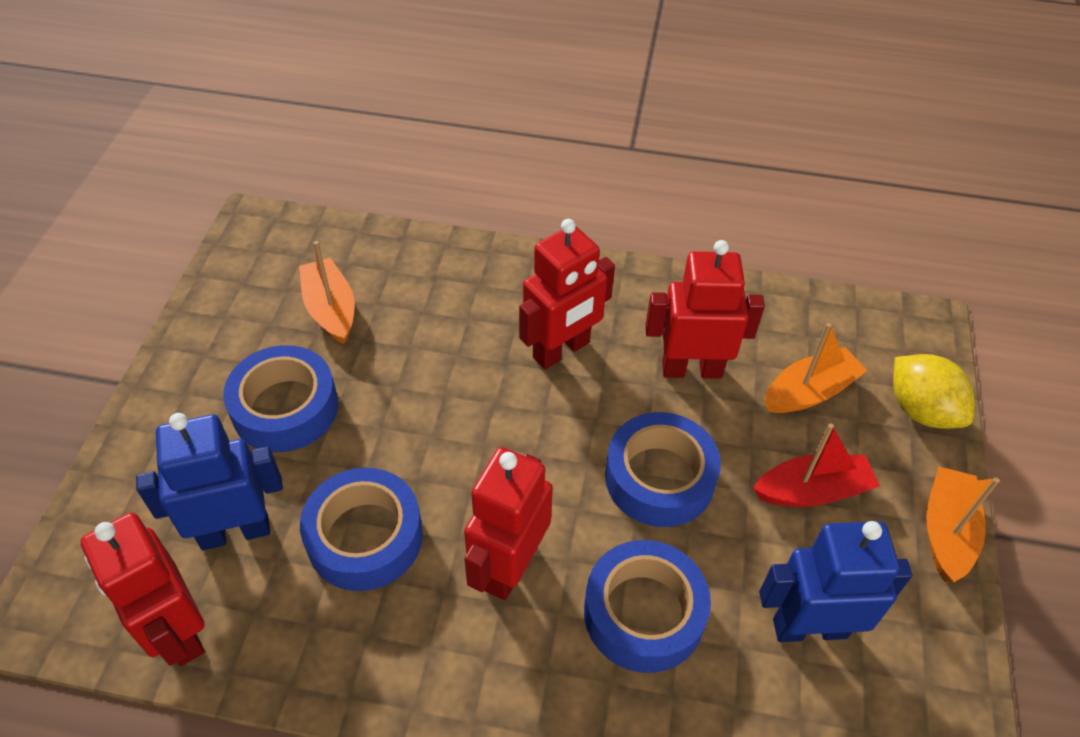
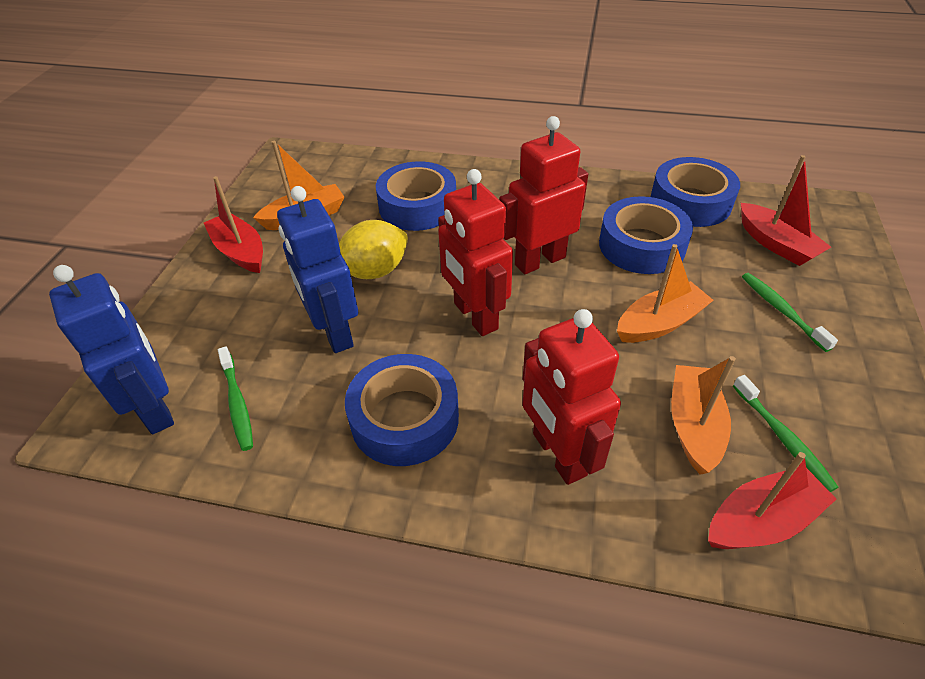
green toothbrush: none = 0 -> [218,346,253,451] [733,375,839,492] [742,273,838,352] = 3
red boat: [753,423,880,507] = 1 -> [204,176,263,273] [708,452,837,549] [741,155,831,266] = 3
red robot: [80,512,205,666] [464,447,553,600] [519,219,615,369] [645,240,765,379] = 4 -> [438,169,513,336] [499,116,588,274] [522,309,621,485] = 3

